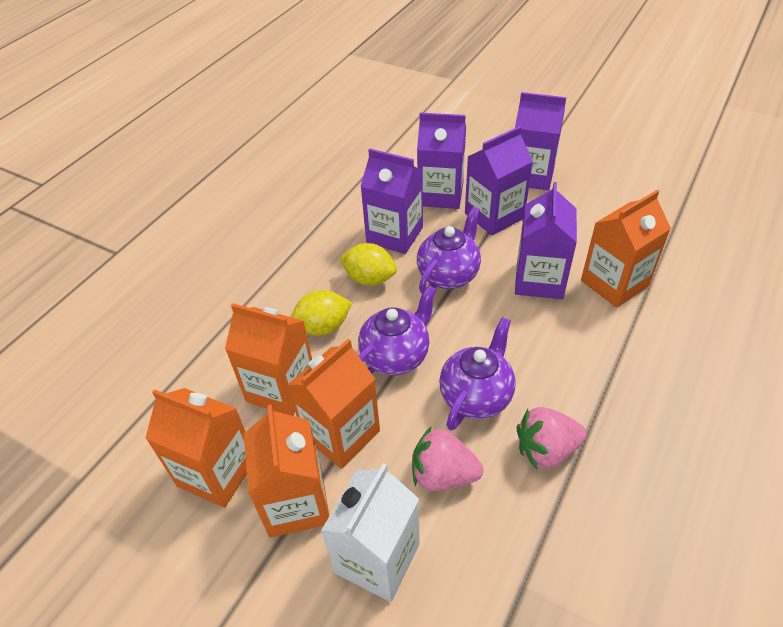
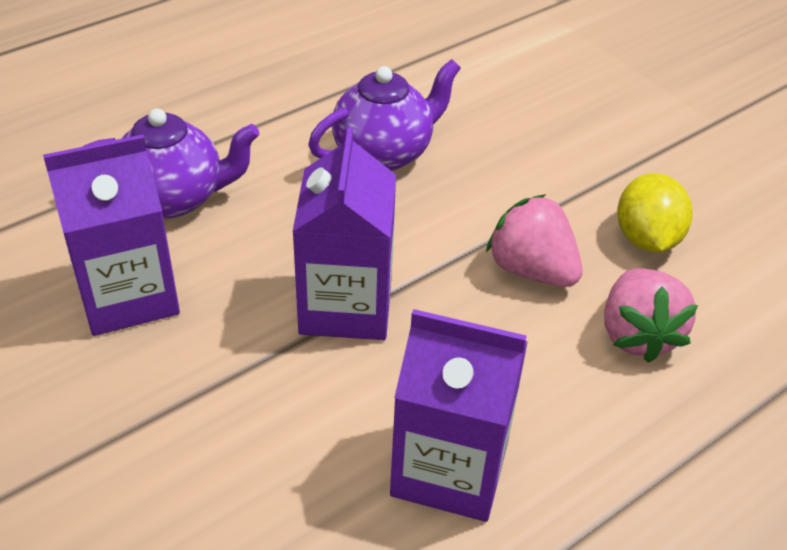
orange carton: [145,388,247,508] [225,303,312,416] [244,405,329,538] [288,339,380,469] [581,190,671,308] = 5 -> none = 0
purple carton: [360,149,423,254] [417,113,466,209] [465,126,533,236] [515,92,566,191] [515,182,577,299] = 5 -> [43,134,180,336] [293,127,396,340] [390,309,528,522] = 3
purple teapot: [358,285,437,376] [417,206,481,294] [439,317,516,430] = 3 -> [84,108,259,218] [308,59,461,171] = 2
white carton: [321,463,420,602] = 1 -> none = 0
yellow lemon: [291,290,352,336] [339,243,397,286] = 2 -> [617,173,693,252] = 1

